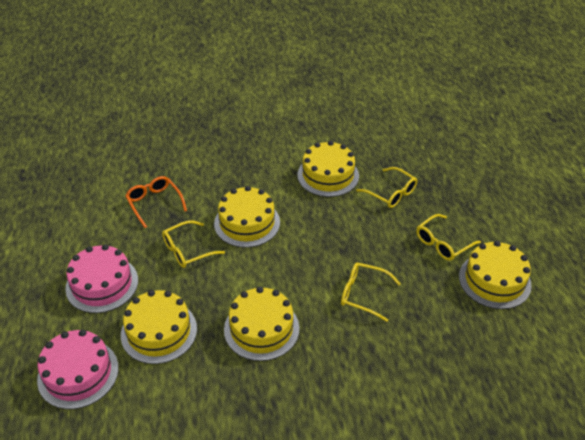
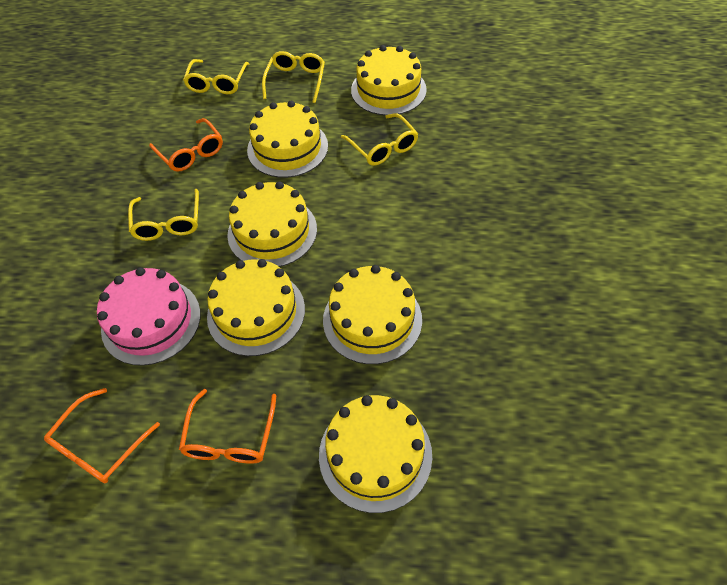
orange glasses: [125,176,187,228] = 1 -> [44,388,160,483] [149,118,223,172] [179,389,276,464] = 3
pink cake: [37,329,119,409] [65,244,138,313] = 2 -> [97,267,201,366] = 1
yellow cake: [121,290,197,364] [214,186,280,248] [224,287,299,361] [297,141,359,197] [459,241,532,309] = 5 -> [207,259,305,356] [227,181,317,267] [247,101,328,178] [319,395,432,513] [323,265,422,364] [351,45,427,115] = 6

